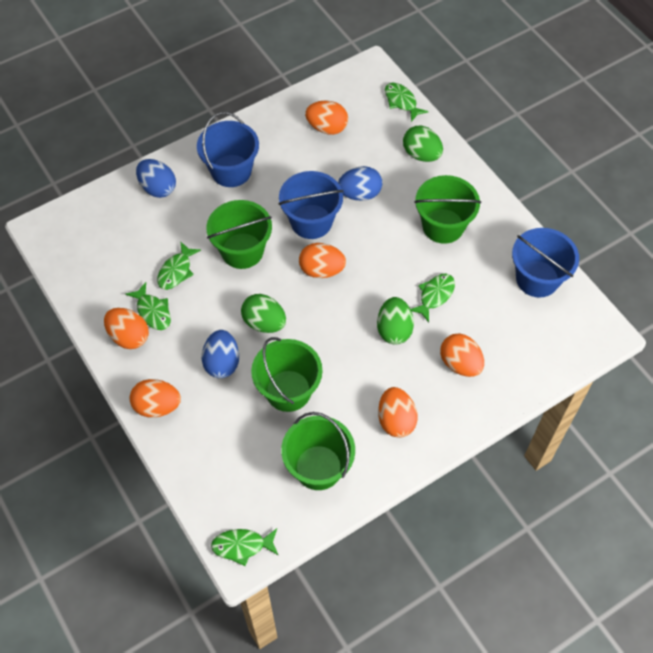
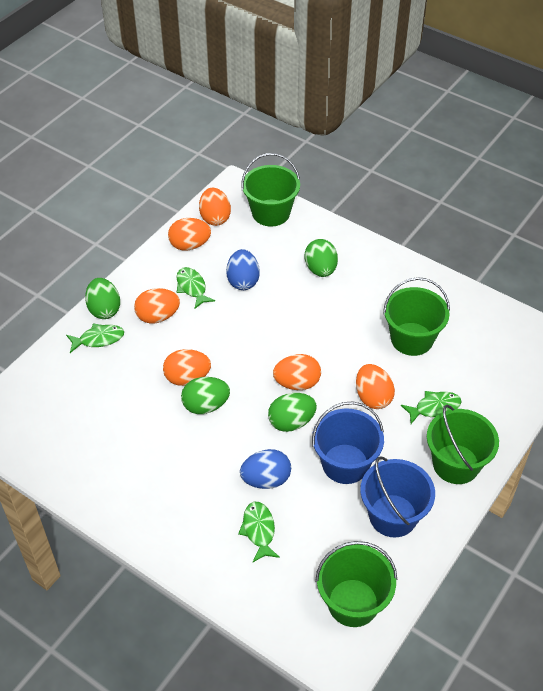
blue bucket: [197,112,259,187] [278,171,344,239] [512,228,579,298] = 3 -> [312,402,384,484] [360,456,435,538] = 2
blue egg: [136,159,176,198] [202,330,239,378] [338,166,383,201] = 3 -> [226,249,260,290] [240,449,291,489] = 2
green egg: [241,294,286,333] [377,297,414,345] [403,126,443,162] = 3 -> [85,278,120,319] [181,377,230,414] [268,393,317,432] [305,239,338,277] = 4
green fish: [125,282,171,330] [157,241,201,290] [211,529,278,566] [385,83,428,122] [410,274,455,322] = 5 -> [66,323,124,353] [177,267,215,309] [238,502,280,562] [401,391,461,424] = 4

